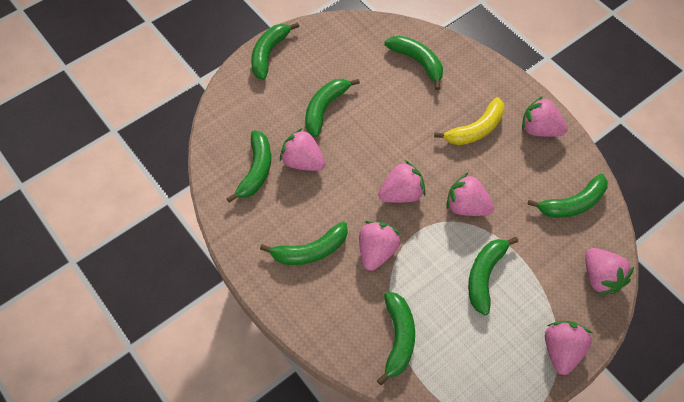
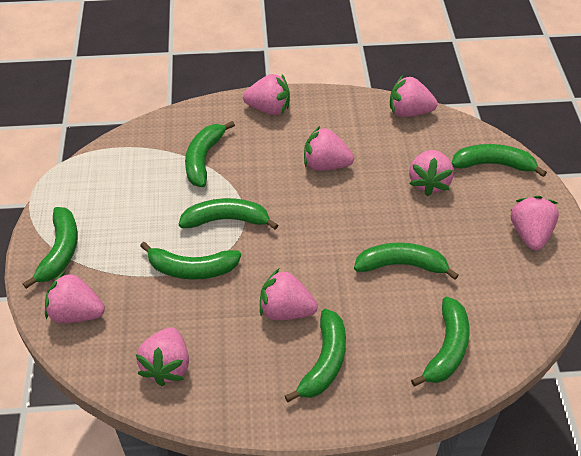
pink strawberry: [280,128,325,171] [359,221,401,271] [378,160,426,203] [446,173,495,216] [522,96,568,137] [545,321,592,375] [585,248,634,295] = 7 -> [45,271,105,323] [136,327,189,386] [243,74,290,115] [260,269,318,320] [304,126,354,171] [390,75,438,117] [409,150,454,196] [511,196,559,250] = 8
yellow banana: [434,97,504,145] = 1 -> none = 0

